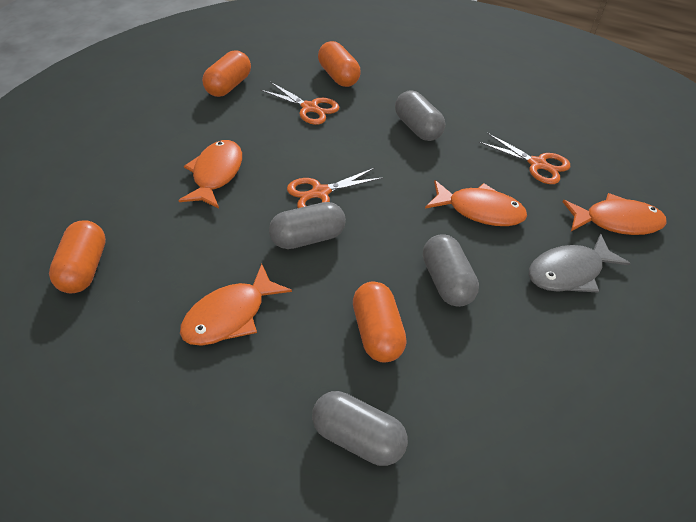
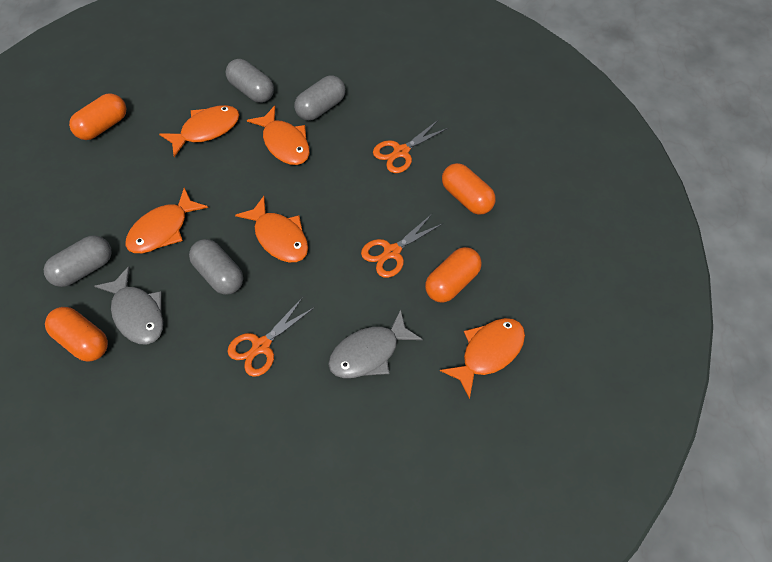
grey fish: [529,233,631,293] = 1 -> [95,266,163,345] [328,309,423,378] = 2
orange fish: [178,140,242,209] [180,264,292,346] [425,180,527,226] [562,193,667,235] = 4 -> [125,188,208,253] [159,105,239,157] [235,196,308,262] [247,106,310,165] [440,318,525,399] = 5

